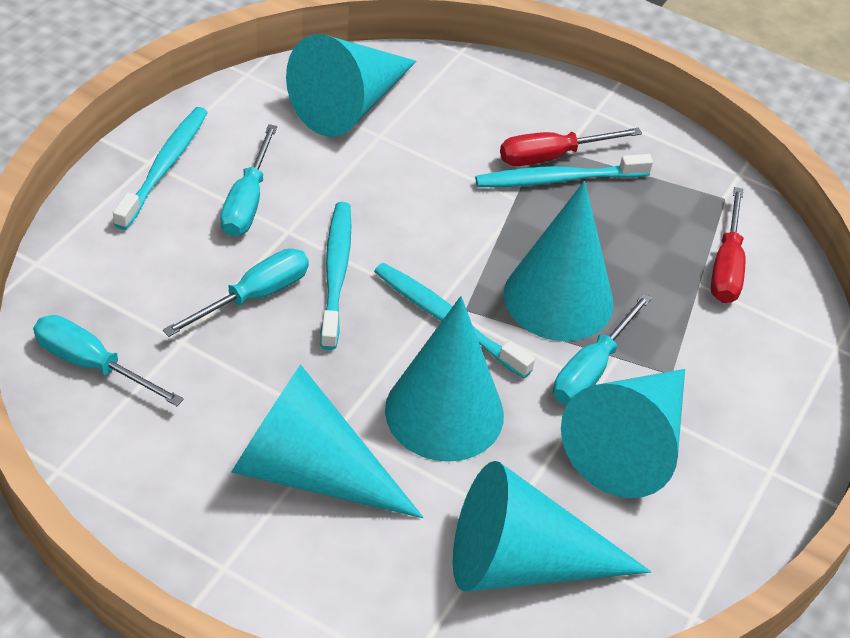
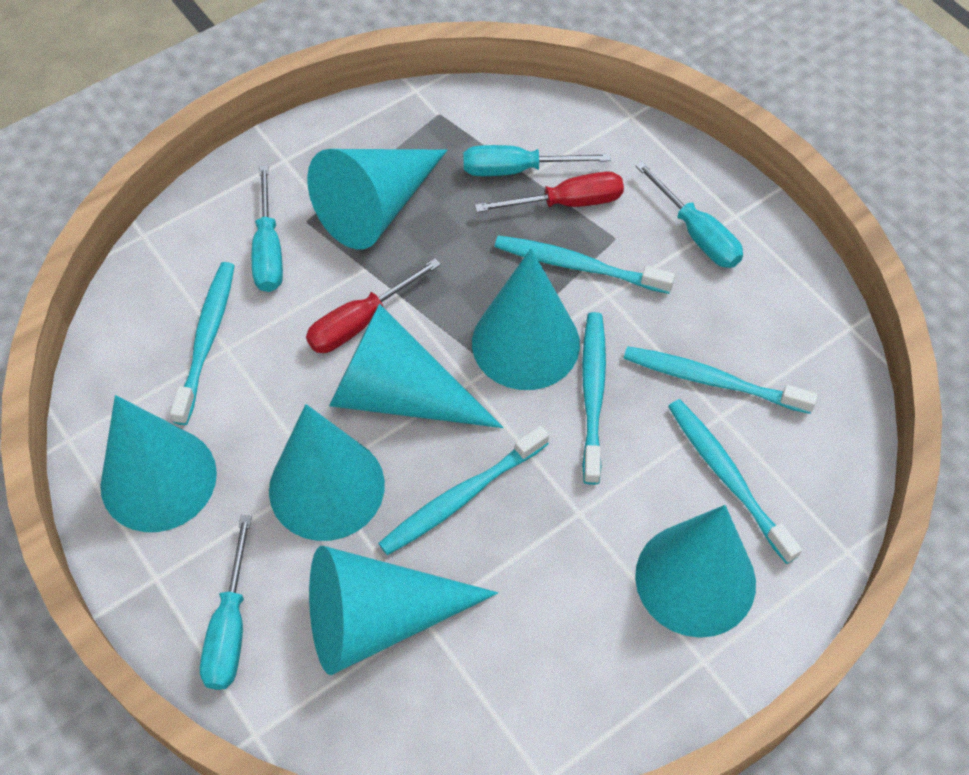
turquoise cone: [231,365,423,518] [286,34,417,137] [385,296,504,462] [453,461,651,592] [504,181,614,341] [561,369,685,498] = 6 -> [100,395,217,532] [269,404,385,541] [307,149,448,250] [309,546,498,675] [329,304,503,428] [472,248,580,390] [635,505,756,638] = 7
turquoise toothbrush: [113,107,208,230] [320,202,352,350] [374,263,535,379] [475,154,653,187] = 4 -> [170,262,235,425] [378,426,549,555] [495,235,675,294] [582,312,606,485] [623,346,818,414] [668,399,802,564] = 6

